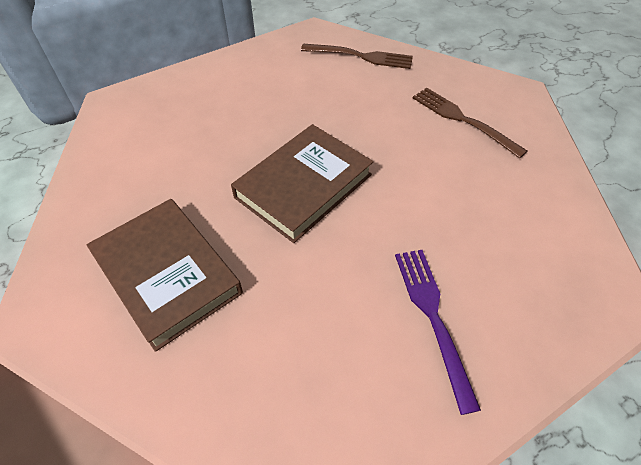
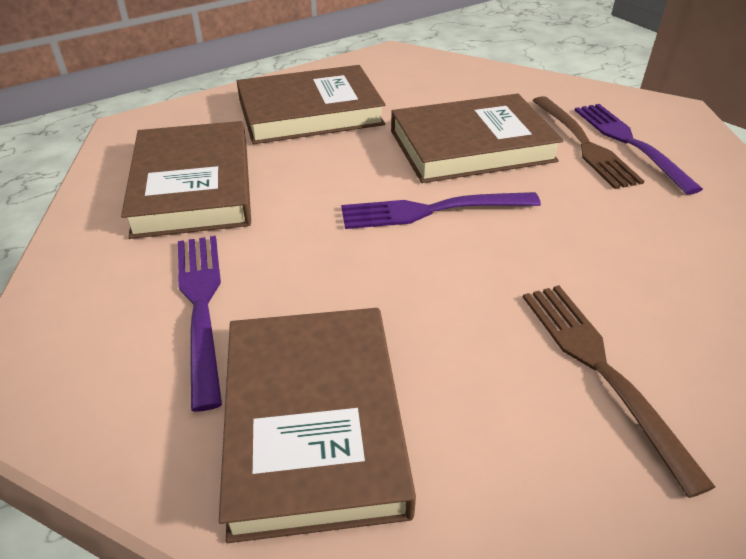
brown book: [86,199,243,352] [231,124,373,243] = 2 -> [121,121,251,239] [219,308,416,543] [237,65,386,144] [391,94,563,183] = 4
purple fork: [395,250,481,415] = 1 -> [178,236,222,412] [341,192,541,229] [575,104,703,195] = 3

